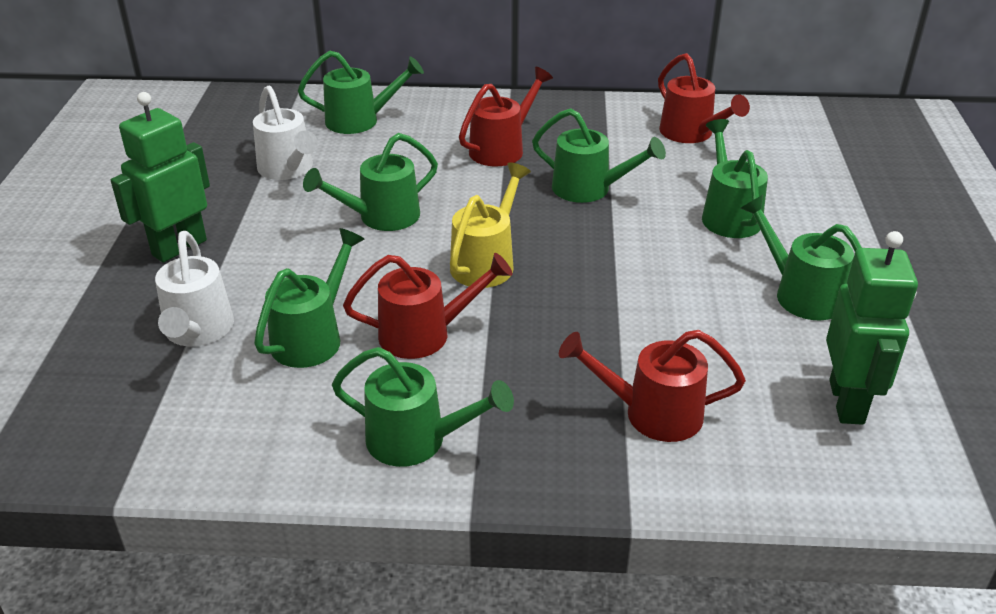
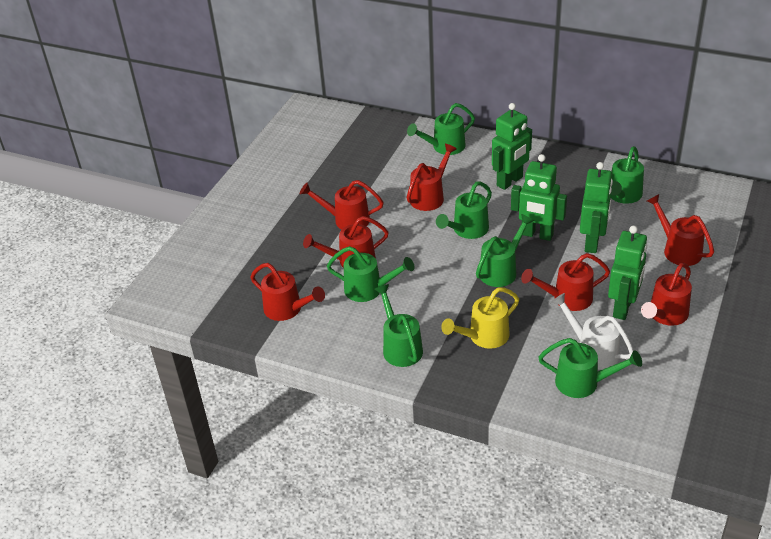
green robot: [111,92,210,262] [826,231,918,425] = 2 -> [492,103,532,190] [511,154,567,241] [580,162,613,253] [608,226,647,320] = 4
red watering can: [343,253,513,359] [459,67,553,166] [559,330,746,442] [658,53,750,143] = 4 -> [250,263,325,321] [300,180,384,229] [303,216,389,268] [407,144,457,211] [521,253,610,311] [641,263,692,326] [647,194,714,266] = 7
white watering can: [155,231,234,346] [253,85,318,180] = 2 -> [552,293,634,370] = 1

